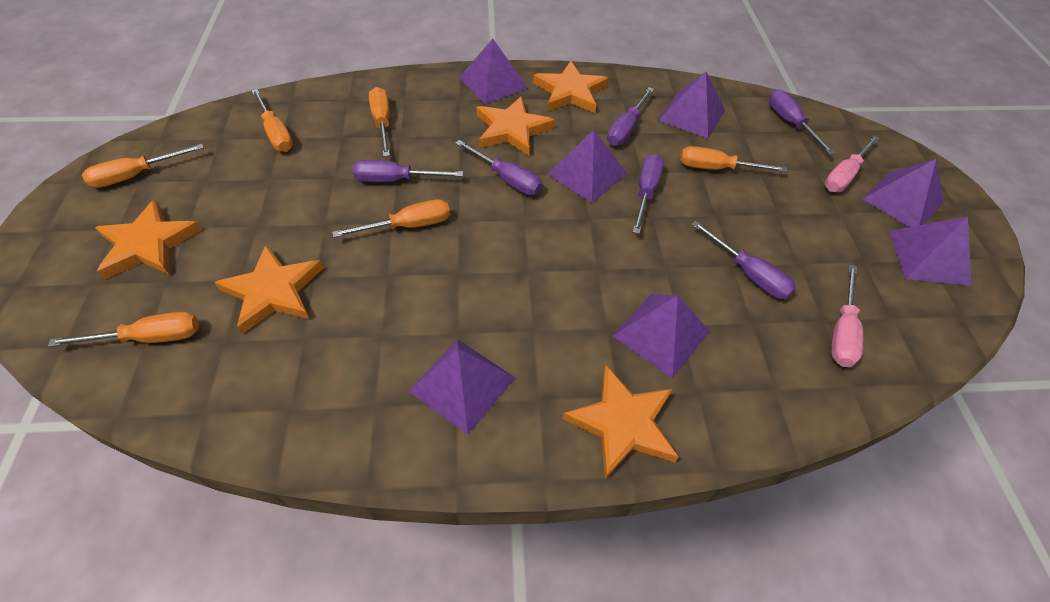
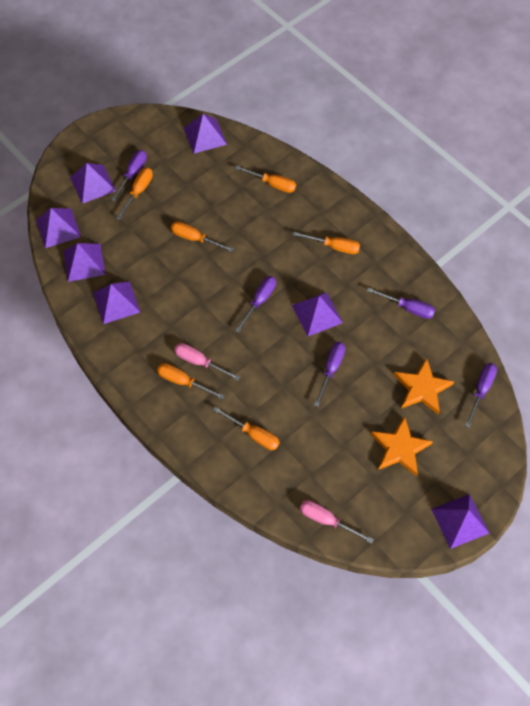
orange star: [95,200,202,279] [214,245,323,334] [477,96,555,156] [533,61,609,113] [563,365,679,479] = 5 -> [371,416,433,476] [394,358,454,414] = 2
purple screwdriver: [353,160,463,182] [455,140,542,195] [607,87,654,146] [633,154,664,234] [691,221,796,299] [769,89,836,155] = 6 -> [111,150,147,202] [235,276,276,333] [314,342,346,407] [367,288,435,319] [465,363,497,428] = 5

